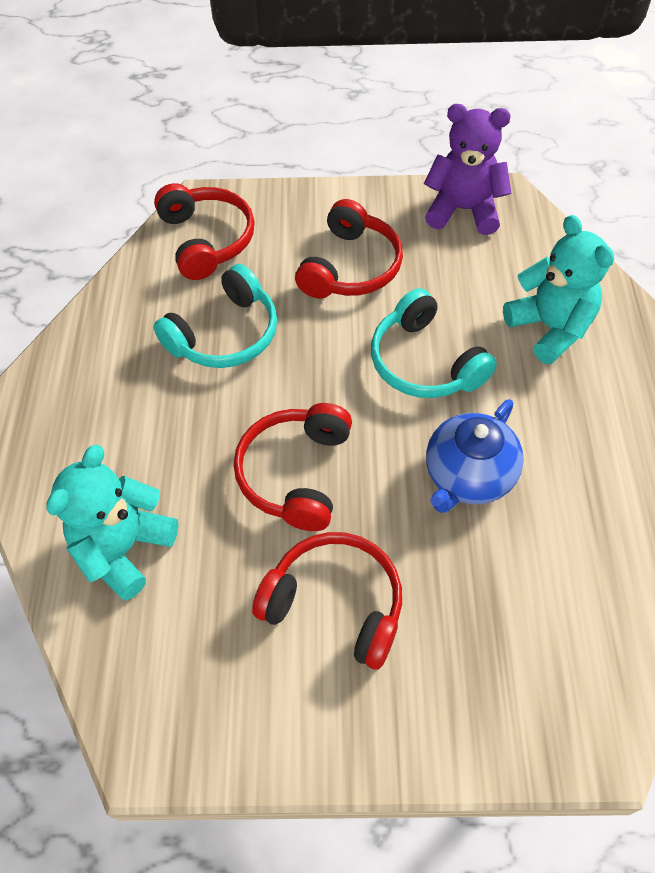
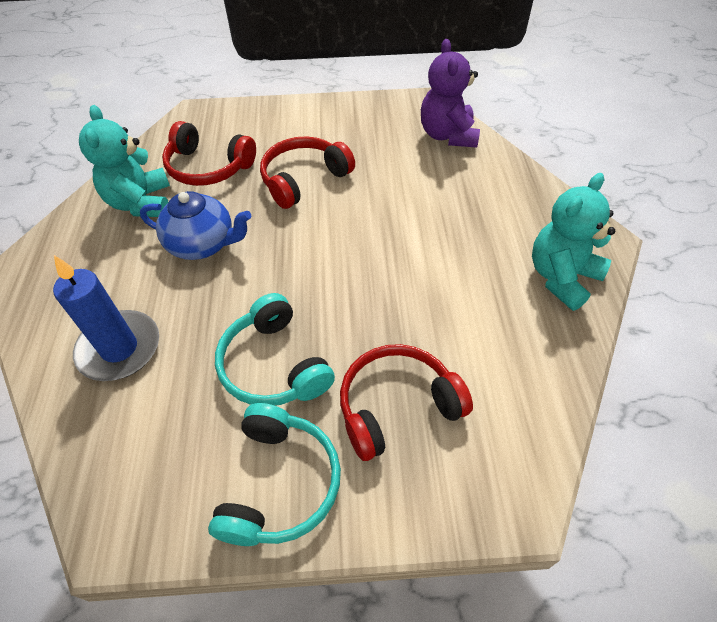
blue candle: none = 0 -> [53,255,159,381] = 1
red headphones: [154,183,255,280] [234,403,352,531] [252,532,402,670] [295,199,403,298] = 4 -> [162,121,256,186] [260,136,355,209] [340,344,473,461] = 3

